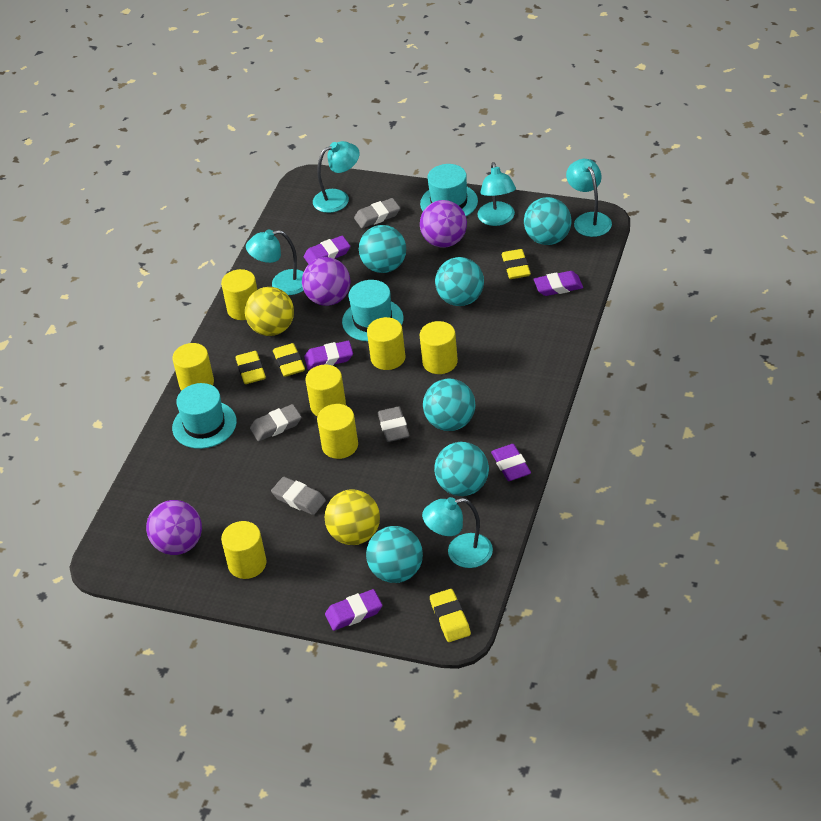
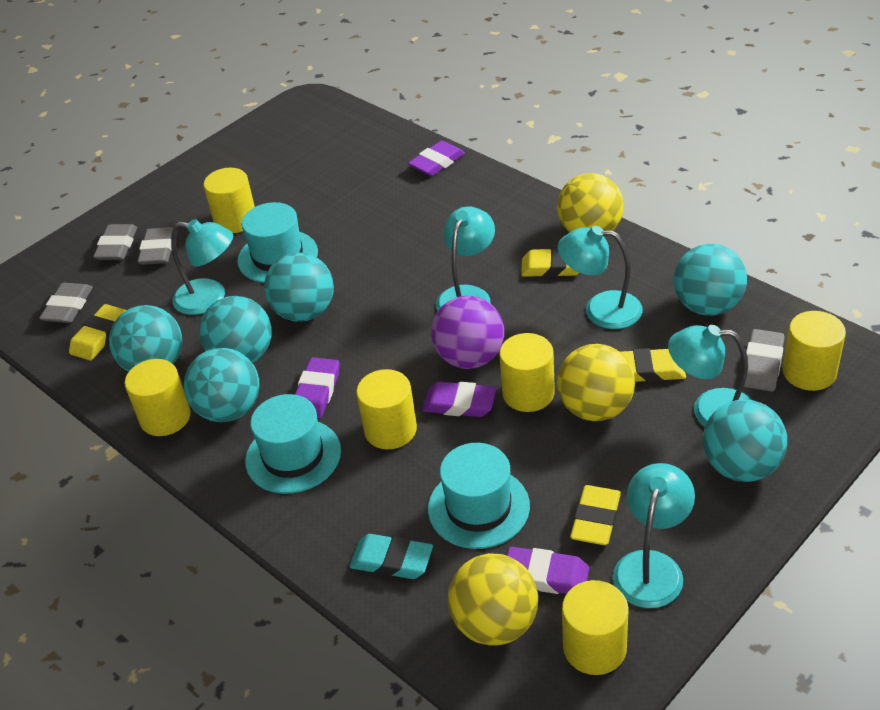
purple ball: [146,500,202,555] [302,257,350,306] [420,200,467,248] = 3 -> [431,296,504,369] = 1
purple eraser: [304,236,350,264] [304,341,353,370] [325,589,382,631] [491,444,531,481] [534,271,583,296] = 5 -> [295,357,339,419] [408,141,465,176] [422,382,497,417] [507,547,589,594] = 4
turquoise eraser: none = 0 -> [350,534,433,579] = 1
yellow ball: [245,287,294,336] [325,489,380,545] = 2 -> [448,553,538,646] [557,173,624,232] [557,344,635,421] = 3
yellow cylinder: [172,343,214,391] [221,269,257,320] [221,521,267,579] [306,365,346,416] [317,404,358,459] [367,317,406,370] [420,321,458,374] = 7 -> [125,359,191,436] [204,168,255,233] [356,369,417,449] [499,333,555,412] [562,580,629,675] [782,311,846,391] = 6

